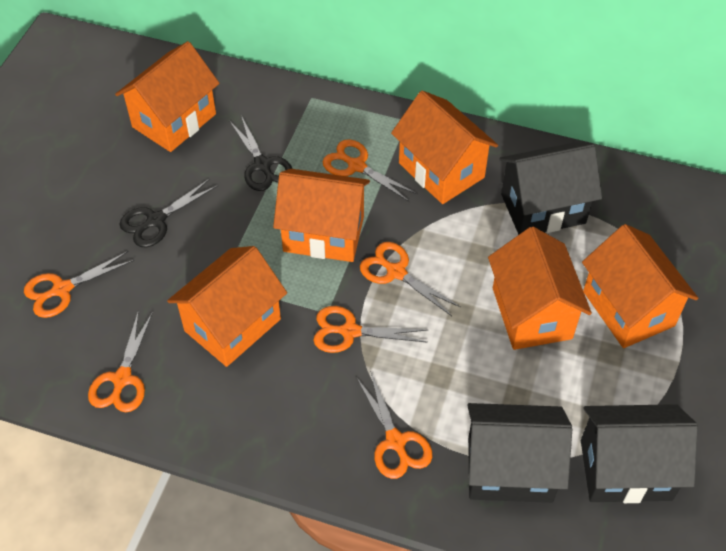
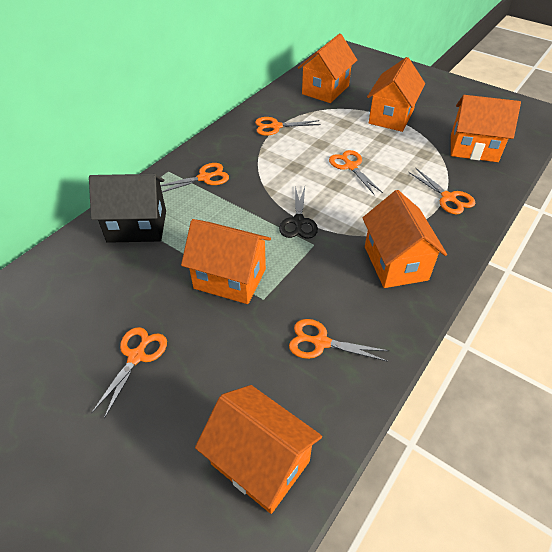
black house: [467,403,572,503] [499,143,602,235] [581,404,698,503] = 3 -> [89,174,166,243] = 1
black scissors: [120,178,218,247] [229,115,292,191] = 2 -> [279,186,318,239] = 1

